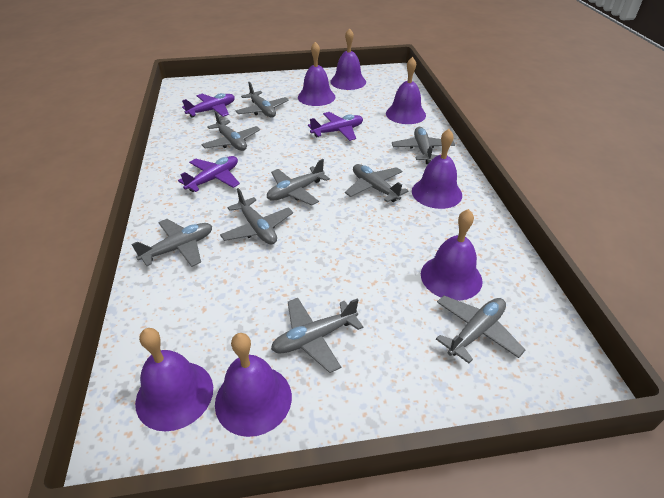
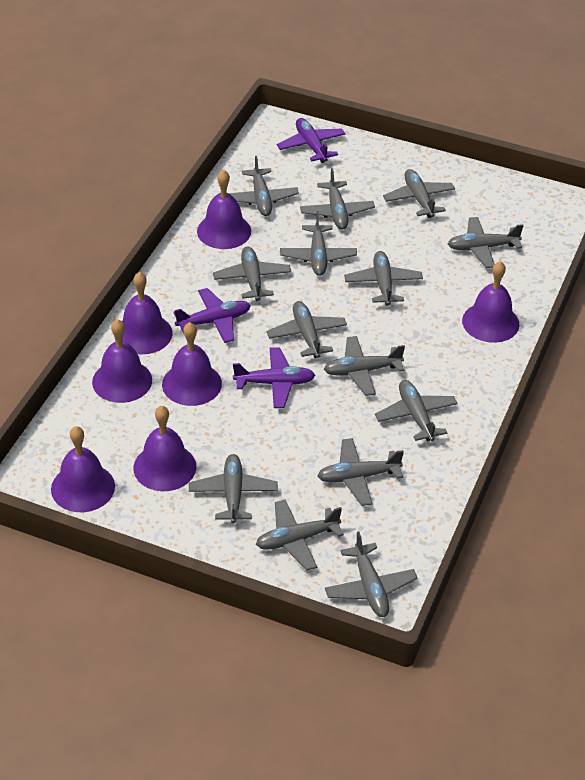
grey plane: [131,219,212,267] [201,111,260,151] [220,188,293,245] [236,82,289,118] [267,159,330,205] [271,298,363,373] [345,164,408,202] [392,127,455,164] [436,296,525,363] = 9 -> [189,454,278,524] [213,246,291,301] [229,156,299,216] [256,499,344,571] [267,301,347,358] [280,211,357,276] [300,168,375,230] [317,438,404,506] [324,336,405,396] [325,531,417,617] [344,251,423,306] [375,380,458,441] [383,169,455,218] [448,217,524,268] = 14

